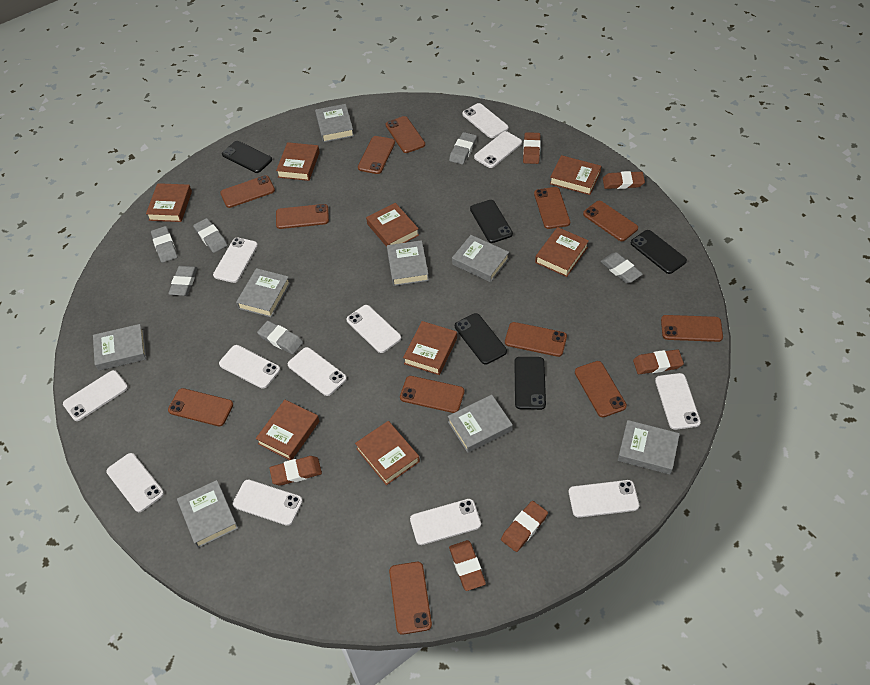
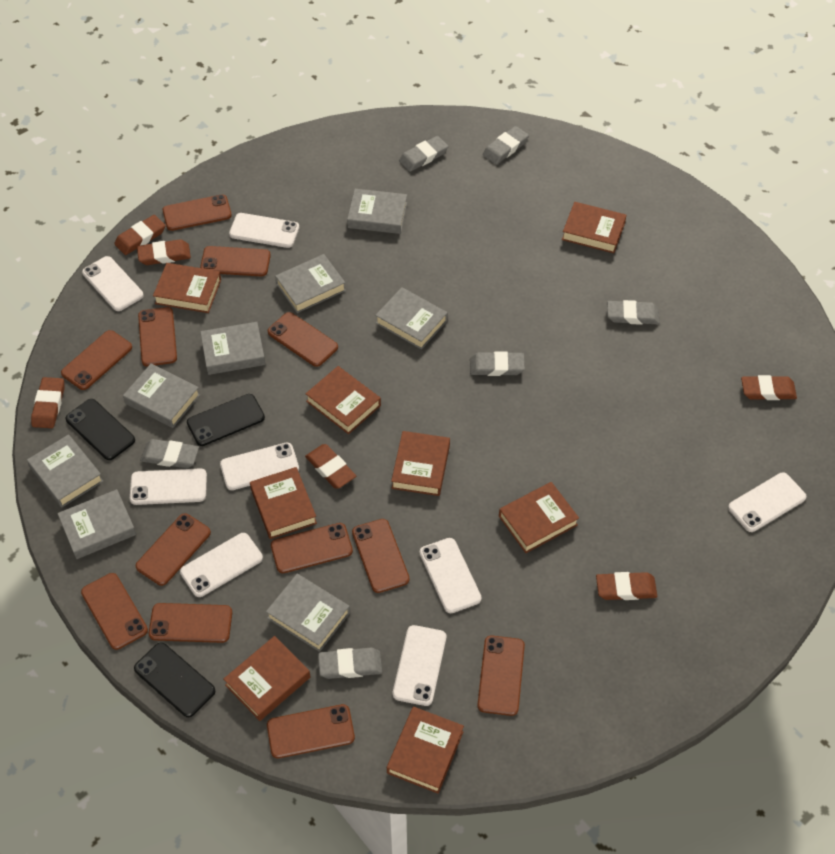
black phone: [222,141,272,173] [455,313,507,365] [470,200,513,243] [514,357,546,410] [631,230,687,274] = 5 -> [65,399,135,460] [134,642,215,717] [187,394,265,446] = 3
white phone: [63,370,128,421] [106,453,164,512] [213,237,258,283] [219,345,280,389] [233,480,303,526] [288,347,347,396] [347,305,401,353] [410,499,481,545] [462,103,508,138] [474,131,522,168] [569,480,639,518] [655,373,701,430] = 12 -> [82,256,144,311] [130,468,207,505] [180,533,263,597] [220,442,299,490] [229,213,299,248] [393,625,446,706] [419,538,482,613] [728,473,806,532] = 8

